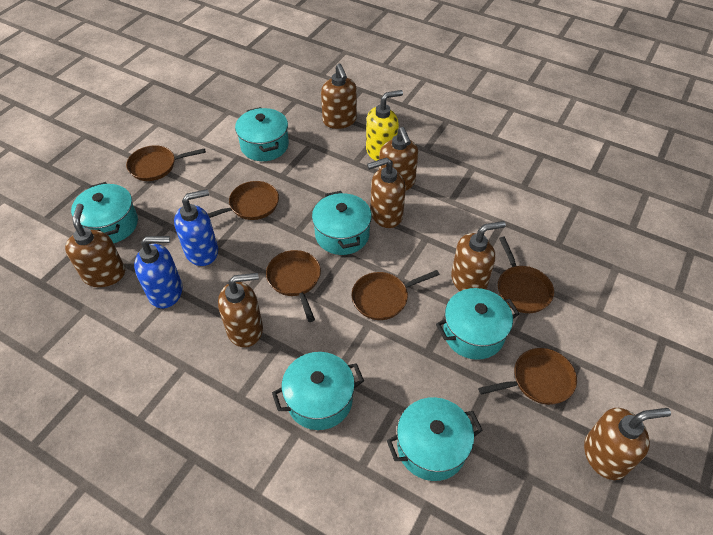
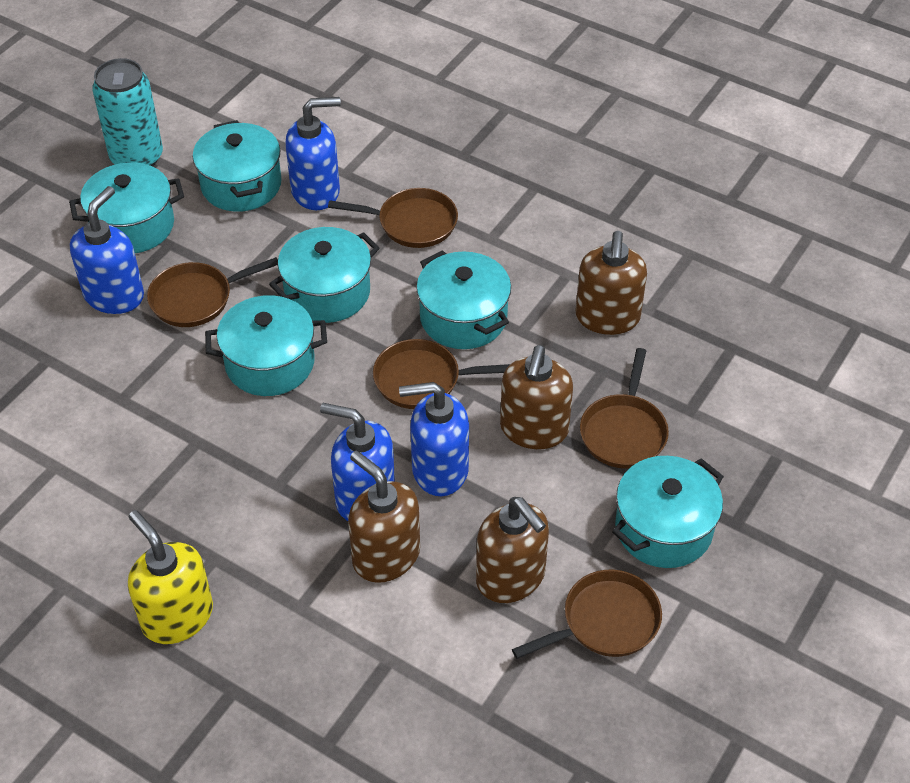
blue soap dispenser: [134,236,182,308] [174,189,218,266] = 2 -> [70,186,144,314] [285,97,341,210] [320,403,395,521] [399,382,469,496] = 4
brown pan: [126,145,206,181] [208,181,279,220] [266,250,321,322] [352,270,440,320] [478,348,577,405] [498,237,554,313] = 6 -> [147,257,278,327] [328,188,458,248] [373,339,510,409] [512,570,662,659] [580,348,669,469] = 5
brown soap dispenser: [65,204,125,287] [218,273,263,348] [321,64,357,129] [367,157,406,228] [379,127,418,190] [451,221,506,291] [584,408,671,480] = 7 -> [348,451,420,583] [476,497,549,603] [500,345,573,449] [576,231,647,335] = 4
turquoise can: none = 0 -> [92,58,163,167] = 1

